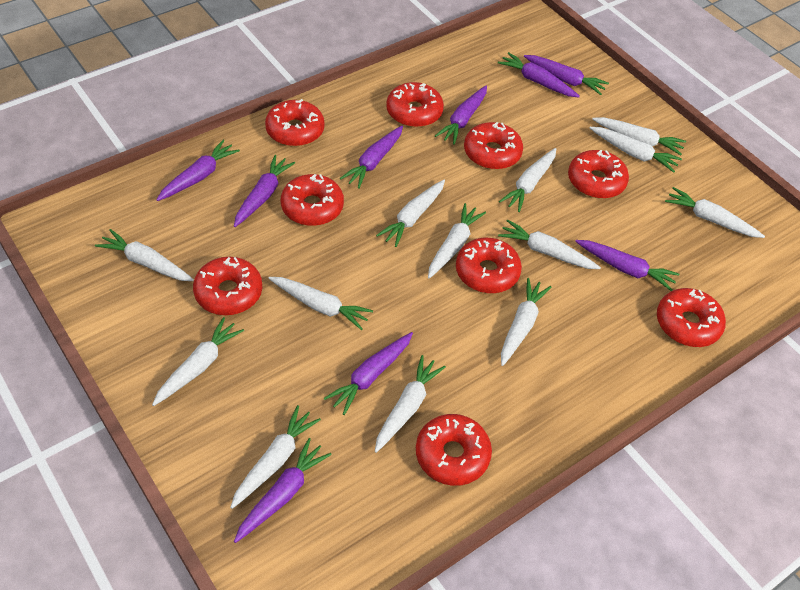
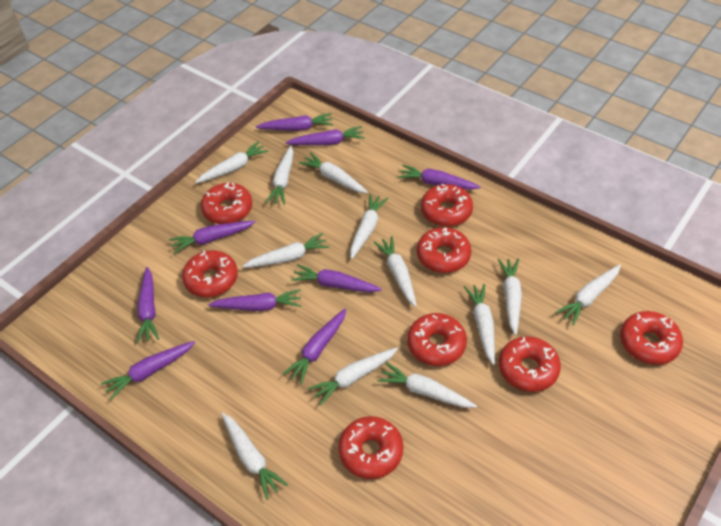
red donut: [193,257,262,315] [265,99,325,146] [281,174,344,226] [386,82,444,127] [416,414,492,486] [456,238,522,293] [464,122,523,169] [568,150,629,199] [657,288,726,347] = 9 -> [182,250,238,297] [201,183,252,224] [338,416,403,479] [407,313,467,366] [417,227,471,273] [421,184,473,227] [499,336,561,392] [620,311,683,365] = 8
white carrot: [95,229,194,281] [152,317,244,406] [230,405,321,509] [268,277,373,330] [375,355,446,453] [376,180,445,247] [428,203,486,279] [498,219,601,269] [499,148,556,212] [501,278,551,366] [590,127,682,173] [592,117,686,155] [665,187,765,238] = 13 -> [195,141,269,183] [222,413,288,500] [242,233,330,268] [266,145,293,205] [299,152,368,193] [308,348,398,406] [350,194,388,259] [373,236,417,307] [377,362,477,408] [464,284,495,365] [498,259,522,335] [555,264,621,325] = 12

